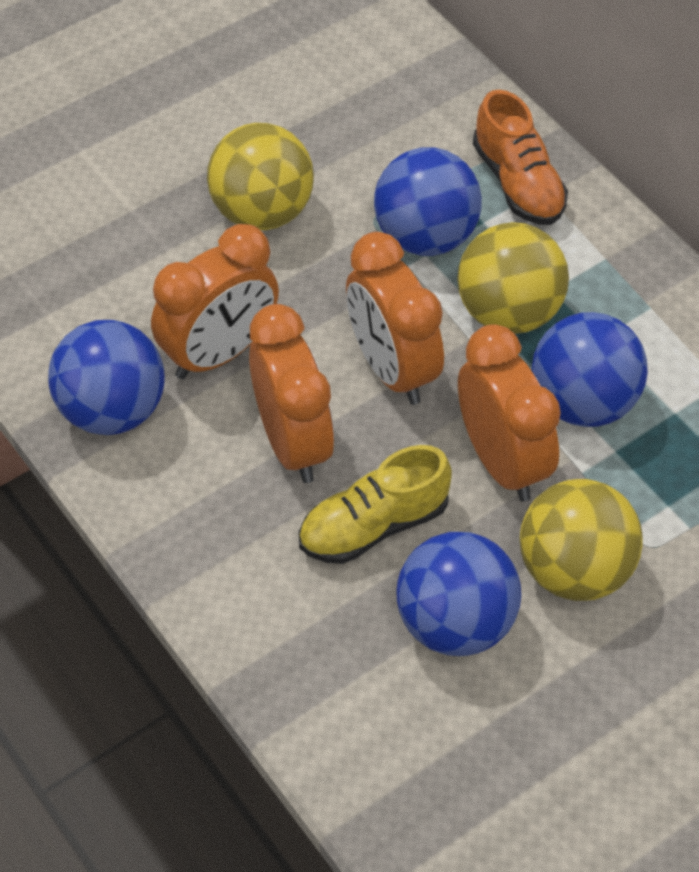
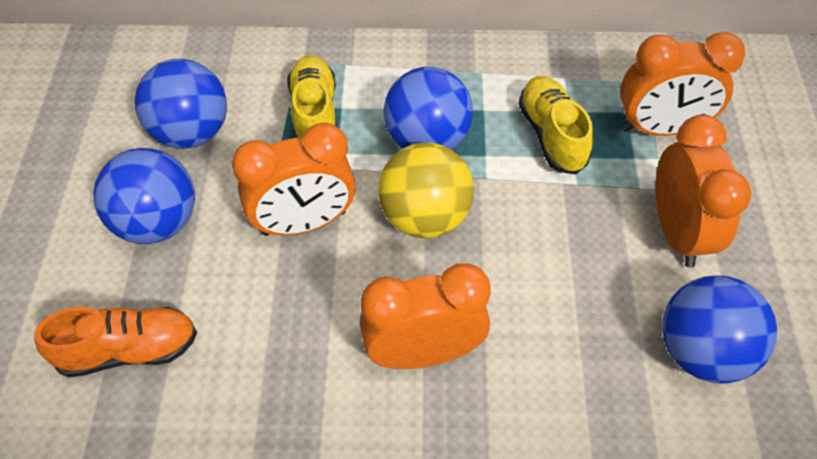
yellow ball: [207,123,314,230] [457,222,569,334] [520,479,643,601] = 3 -> [378,143,474,238] = 1
yellow shoe: [299,445,452,564] = 1 -> [287,55,337,138] [518,76,593,174] = 2

